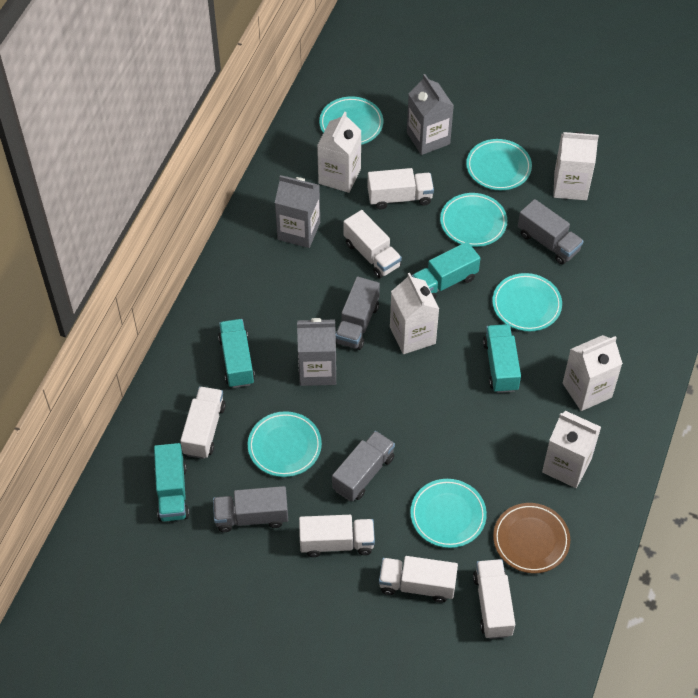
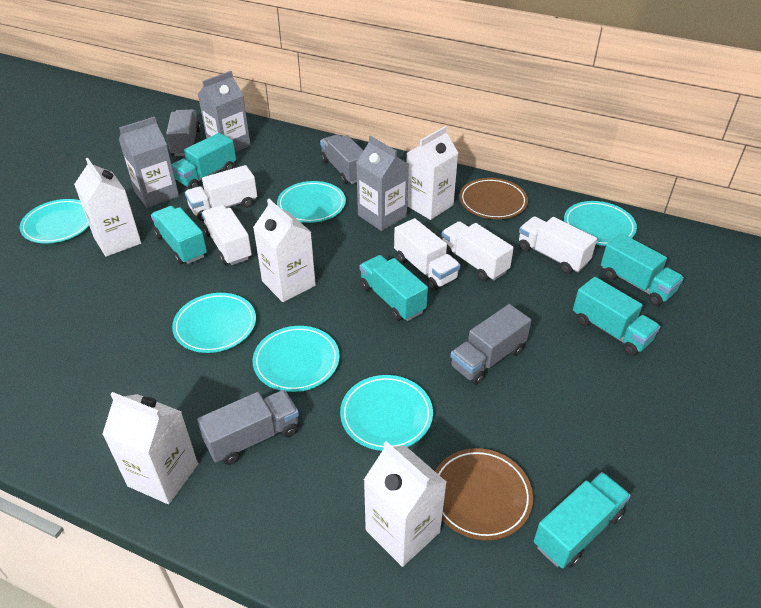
brown plate: [493,503,570,573] = 1 -> [435,448,533,540] [459,178,528,219] = 2
turquoise truck: [154,443,189,522] [218,319,255,388] [412,242,480,299] [483,324,521,393] = 4 -> [151,206,207,264] [172,133,236,189] [360,255,428,321] [534,472,631,568] [573,277,661,356] [601,233,684,306] = 6
white truck: [180,386,226,459] [299,515,375,557] [344,210,402,279] [367,168,434,209] [379,556,458,603] [473,559,515,639] = 6 -> [185,165,257,221] [202,205,252,265] [394,218,460,290] [441,221,514,281] [518,216,597,274] = 5

